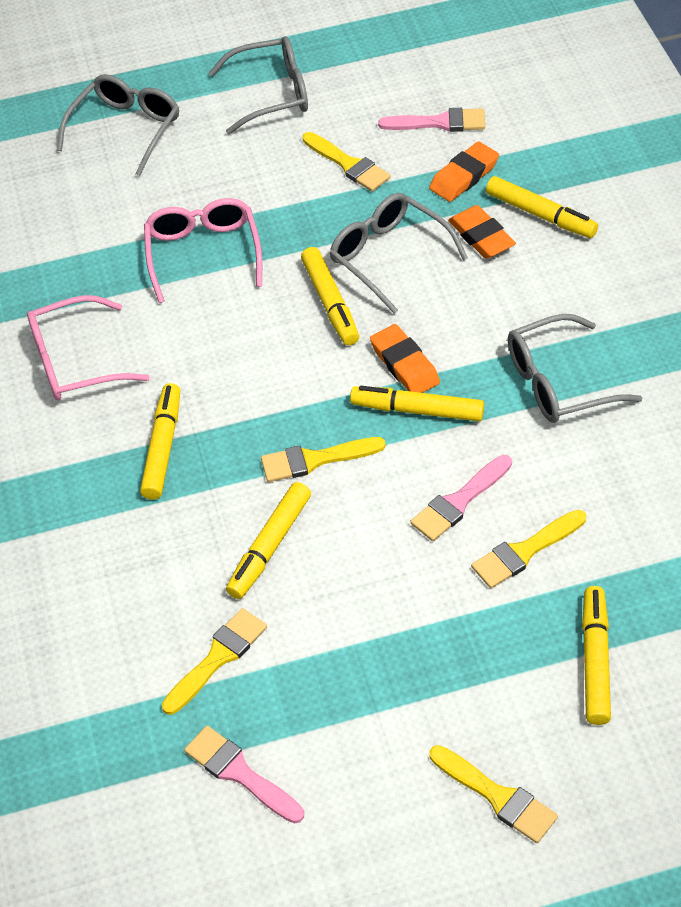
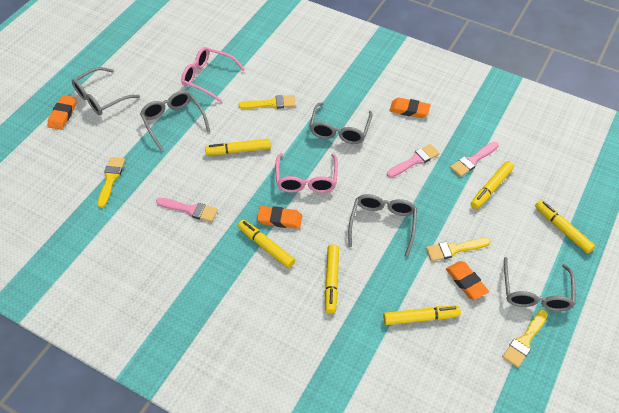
grey glasses: [57,74,179,176] [209,36,308,135] [330,193,468,314] [508,314,642,423] = 4 -> [72,67,140,115] [140,91,210,151] [310,102,373,144] [348,194,417,257] [504,257,576,311] = 5
orange eraser: [370,324,440,393] [429,141,499,202] [448,205,516,259] = 3 -> [48,95,77,130] [257,206,302,229] [389,98,431,118] [446,261,489,300] = 4
yellow brush: [162,608,267,715] [261,437,386,482] [302,132,391,192] [429,745,558,843] [471,510,586,588] = 5 -> [97,157,125,208] [238,95,296,109] [426,238,491,261] [502,310,548,368] = 4

